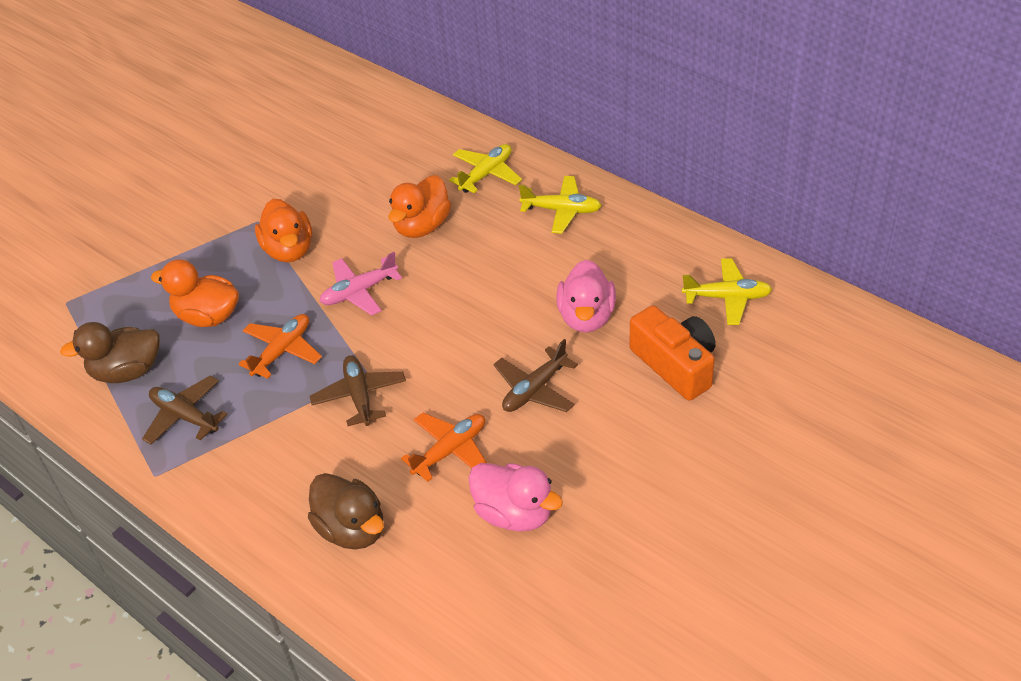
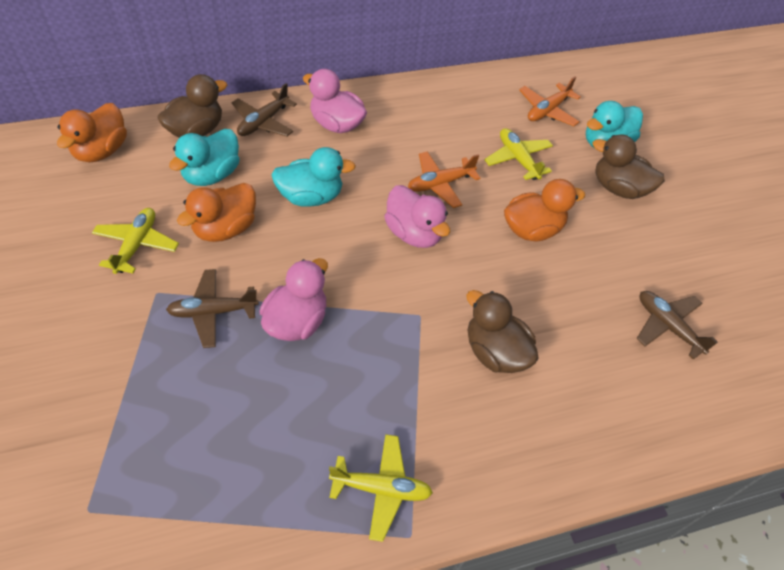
brown duck: [60,322,160,383] [308,473,384,550] = 2 -> [157,74,227,138] [466,290,539,373] [592,134,665,199] = 3
orange camera: [630,305,716,401] = 1 -> none = 0
pink duck: [468,463,563,532] [556,260,616,333] = 2 -> [259,258,328,341] [303,69,367,133] [384,185,450,248] = 3
pink plane: [320,252,402,316] = 1 -> none = 0
turquoise duck: none = 0 -> [169,129,240,186] [271,147,356,207] [586,101,643,148] = 3

